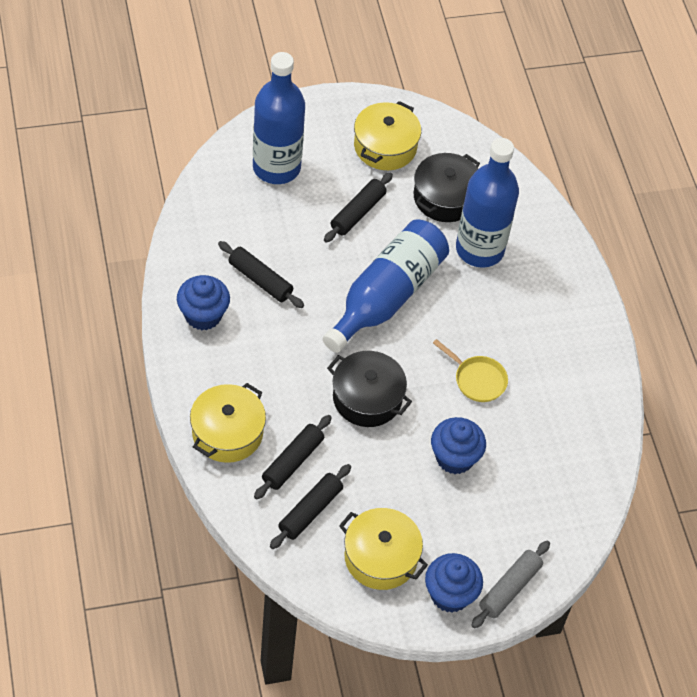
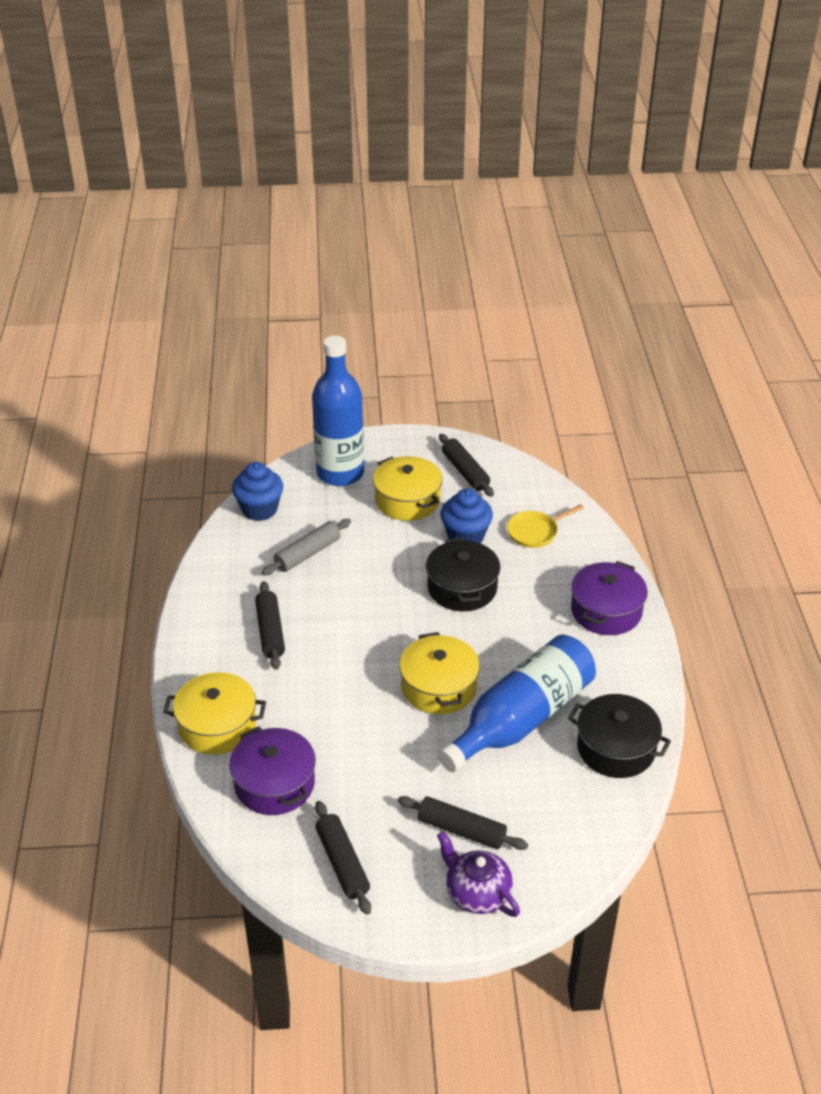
blue bottle: [253,52,305,184] [323,219,449,353] [456,138,519,268] = 3 -> [312,336,364,486] [438,635,596,772] = 2
blue cupcake: [177,275,230,330] [425,553,483,613] [431,417,486,474] = 3 -> [232,462,283,521] [441,488,493,543] = 2
purple pot: none = 0 -> [229,726,315,815] [571,561,648,635] = 2
purple teapot: none = 0 -> [437,831,520,917] = 1

